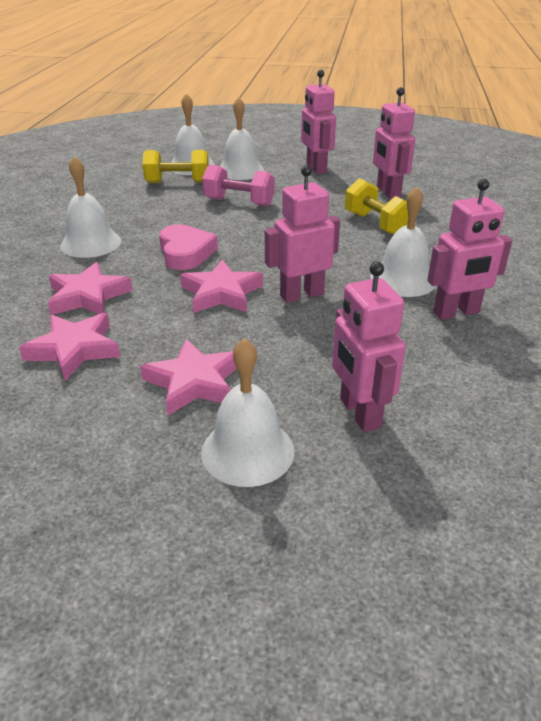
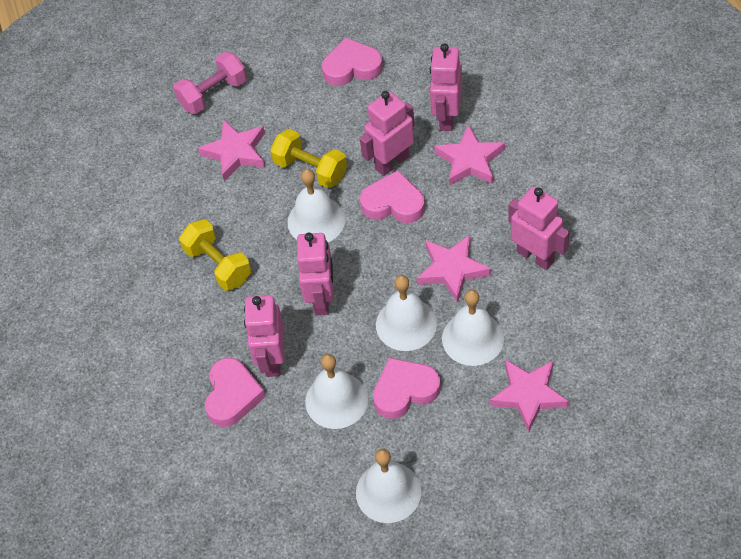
pink heart: [159,224,218,270] = 1 -> [205,358,266,427] [322,37,383,86] [360,170,425,223] [373,358,441,419] = 4

